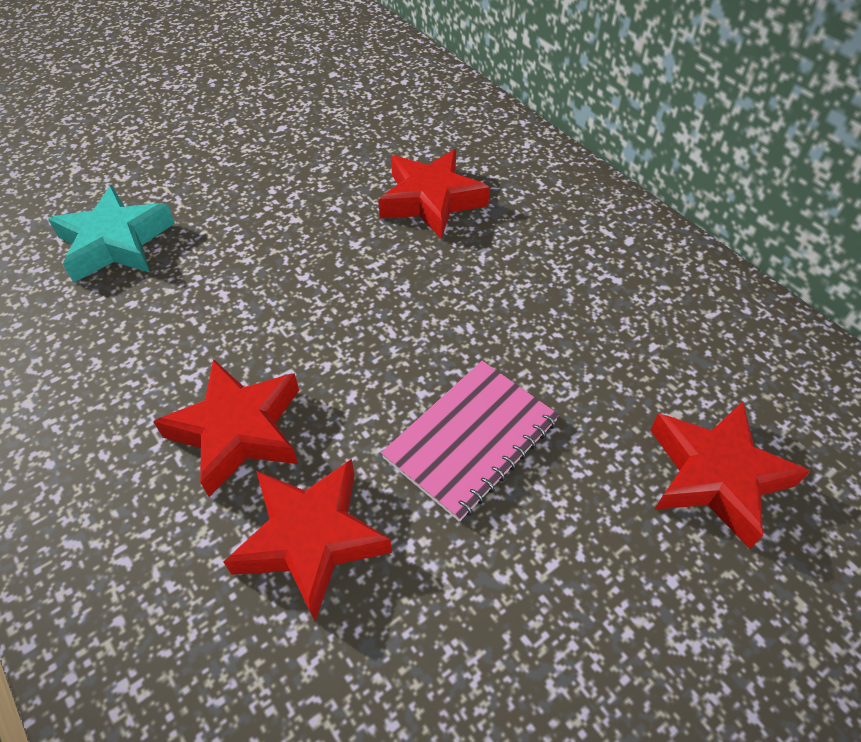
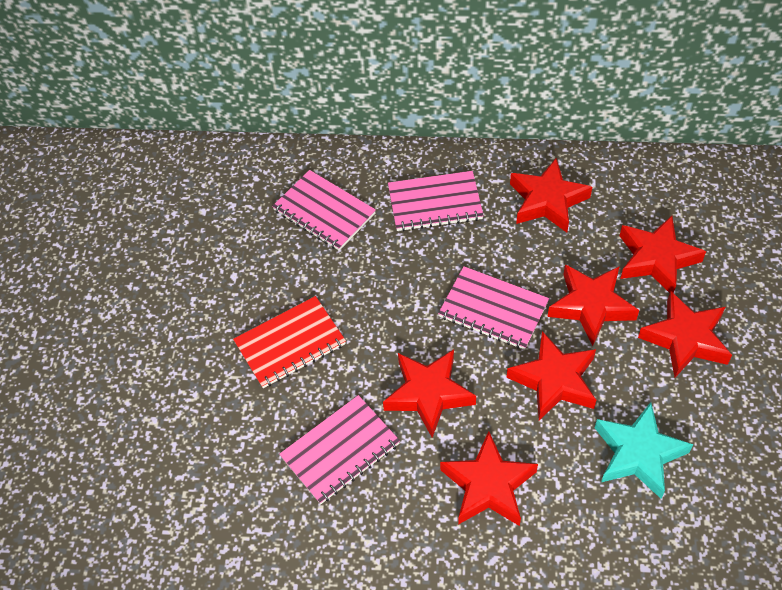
pink notebook: [381,361,559,522] = 1 -> [272,170,376,251] [279,395,400,504] [388,171,484,231] [438,266,549,350] = 4
red notebook: none = 0 -> [233,296,346,388] = 1
red star: [153,359,299,497] [223,459,392,621] [378,149,490,240] [650,401,810,549] = 4 -> [383,349,476,438] [440,431,538,526] [506,331,596,420] [510,158,592,233] [547,264,639,346] [620,216,706,293] [638,291,732,377] = 7

